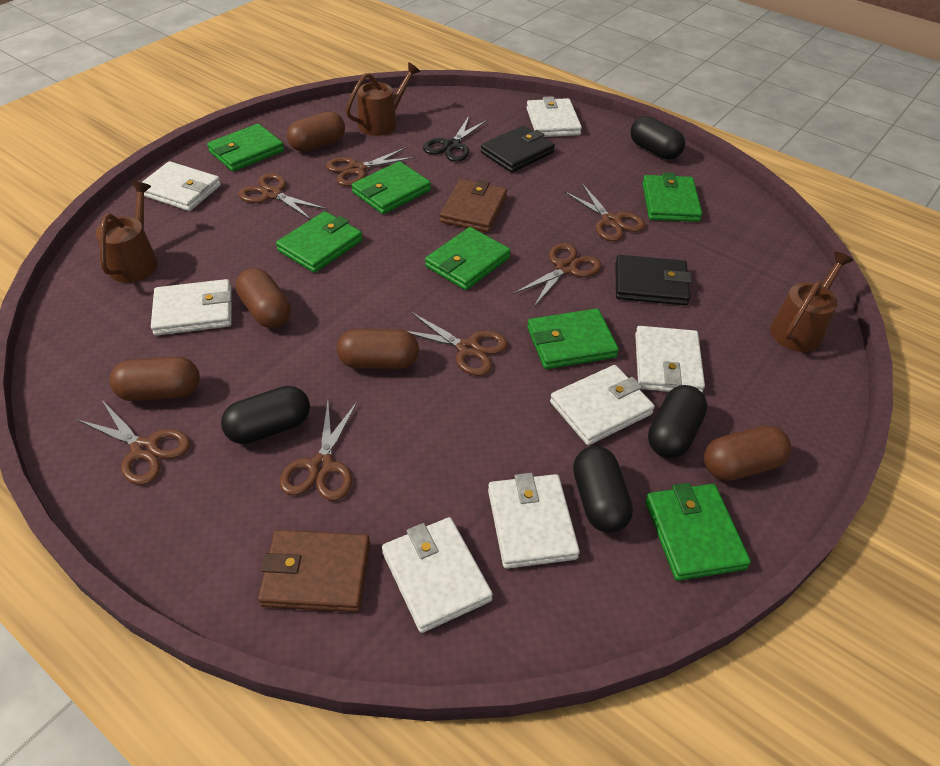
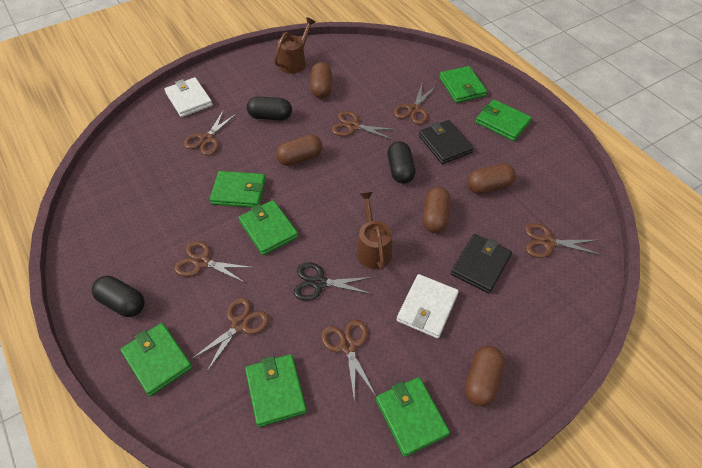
black capsule: [221,386,310,444] [573,446,633,533] [630,116,685,160] [648,385,707,458] = 4 -> [92,276,145,317] [247,96,292,121] [387,141,416,184] = 3
brown wallet: [258,530,370,612] [440,179,507,233] = 2 -> none = 0
brown watering can: [96,182,158,283] [346,62,420,136] [770,252,853,352] = 3 -> [274,17,315,74] [357,192,392,270] = 2
white wallet: [141,161,221,211] [151,279,232,336] [382,517,493,633] [488,473,580,569] [527,96,582,137] [550,365,655,445] [635,326,705,393] = 7 -> [165,77,213,117] [397,274,459,339] = 2

